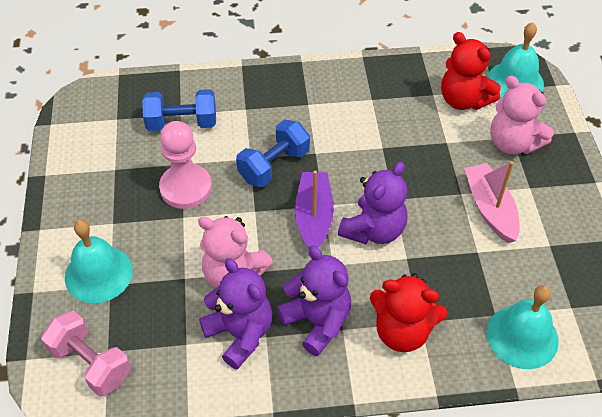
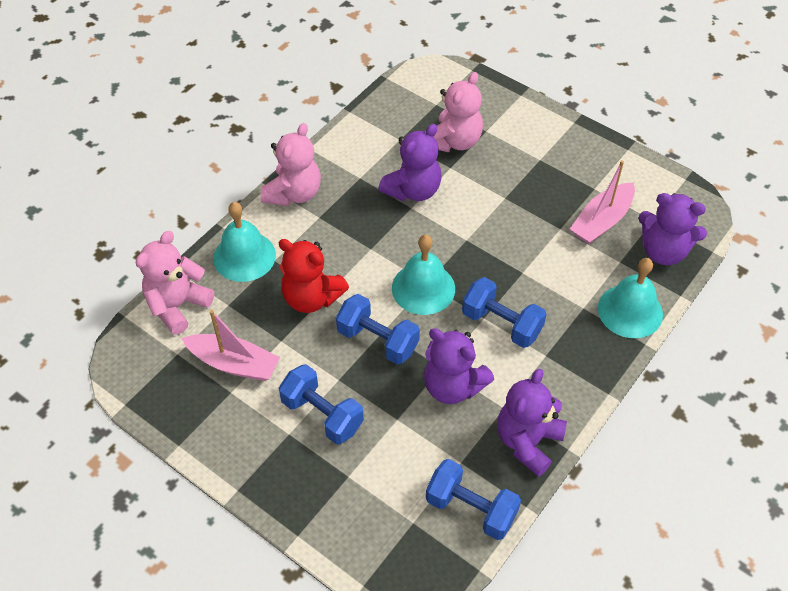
blue dumbbell: [142,89,216,131] [236,119,310,187] = 2 -> [279,364,364,444] [336,294,420,365] [426,459,521,540] [462,277,547,348] = 4
pink boat: [464,161,520,243] = 1 -> [181,310,280,381] [570,160,635,244] = 2
pink dumbbell: [41,311,131,397] = 1 -> none = 0
pink pawn: [159,121,212,209] = 1 -> none = 0
pink teddy bear: [198,216,273,288] [490,76,554,154] = 2 -> [136,231,214,335] [261,123,321,206] [434,72,483,152] = 3
purple boat: [295,170,334,248] = 1 -> none = 0
purple teddy bear: [199,258,272,370] [277,246,351,357] [338,162,408,244] = 3 -> [378,124,442,201] [424,328,494,404] [497,368,567,477] [638,193,707,265] = 4
red teddy bear: [370,273,448,352] [441,32,501,110] = 2 -> [278,239,349,313] = 1

